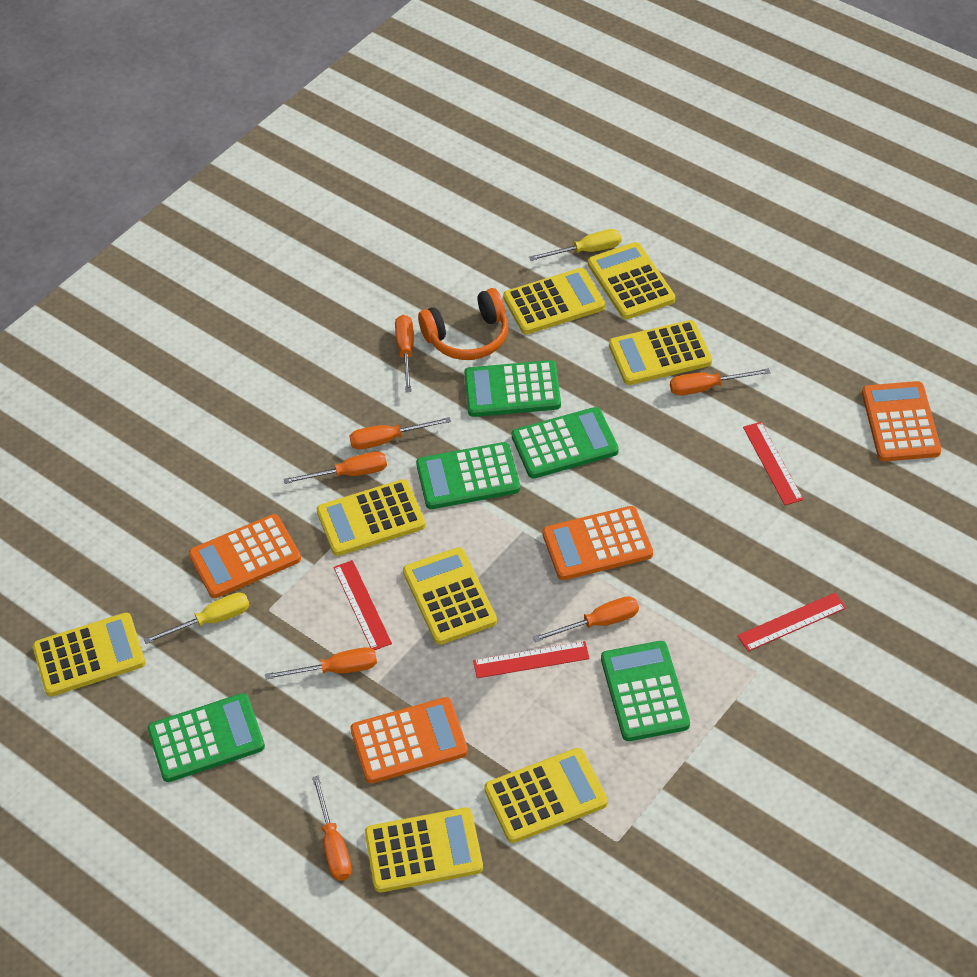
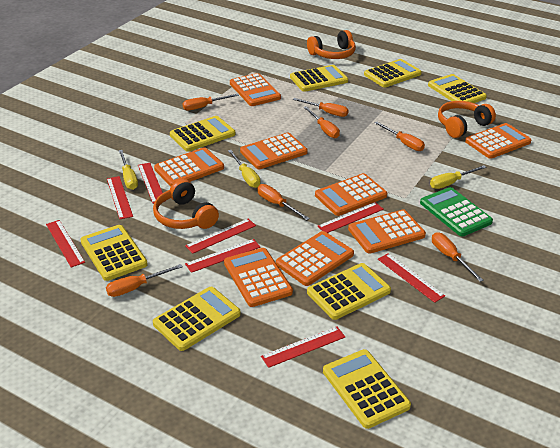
green calculator: [147,693,265,782] [416,442,520,509] [464,360,561,417] [512,407,619,479] [601,641,690,741] = 5 -> [420,187,493,236] = 1
orange calculator: [189,514,301,598] [350,697,468,783] [542,506,653,580] [862,381,941,461] = 4 -> [154,147,224,186] [224,248,293,307] [230,73,281,106] [240,133,308,169] [276,231,354,286] [315,173,387,216] [348,209,426,254] [465,123,532,159] = 8
orange headphones: [418,288,508,360] = 1 -> [153,179,219,229] [307,30,356,59] [438,101,496,138] = 3
red ruler: [333,560,392,650] [473,641,590,678] [737,593,846,652] [743,422,804,505] = 4 -> [46,220,85,268] [107,176,133,219] [138,163,165,204] [185,218,256,254] [185,239,261,273] [261,326,345,368] [318,202,384,233] [378,253,445,303] = 8
yellow screwdriver: [144,592,250,644] [529,229,622,261] = 2 -> [118,150,138,190] [228,150,260,188] [430,165,486,189] = 3

